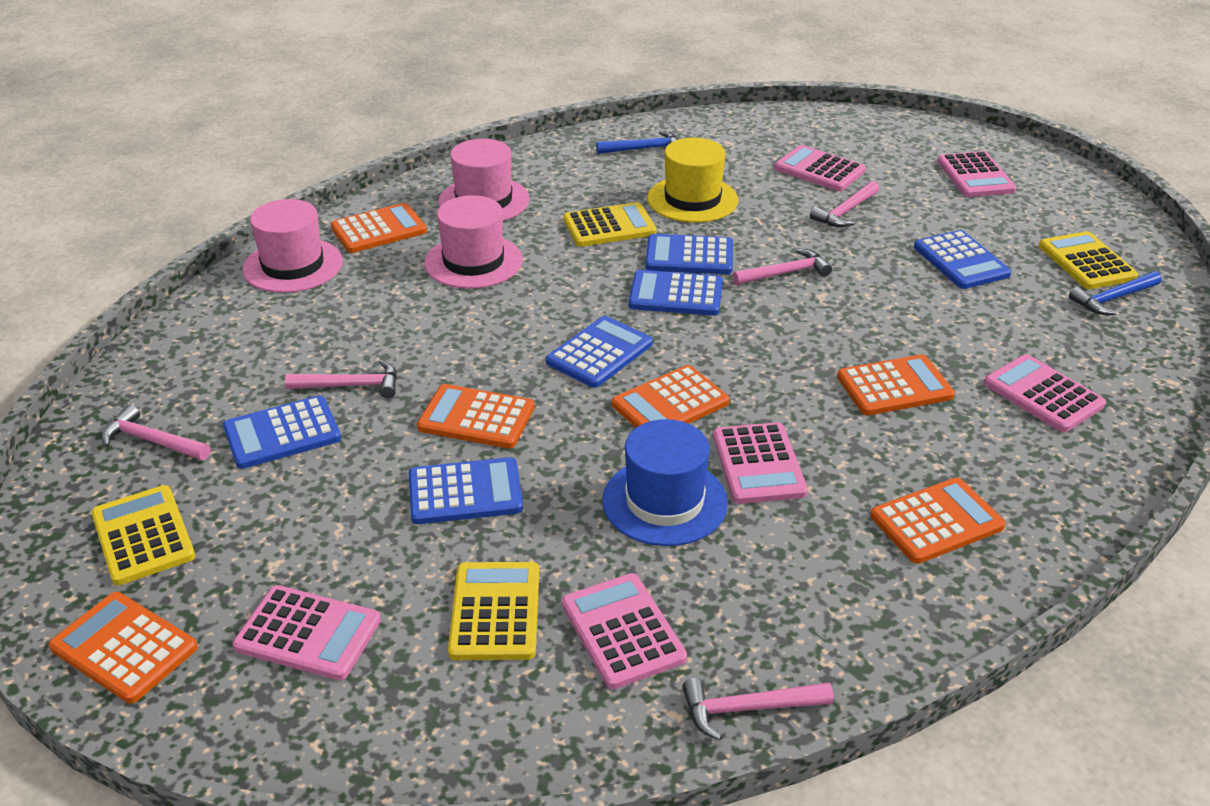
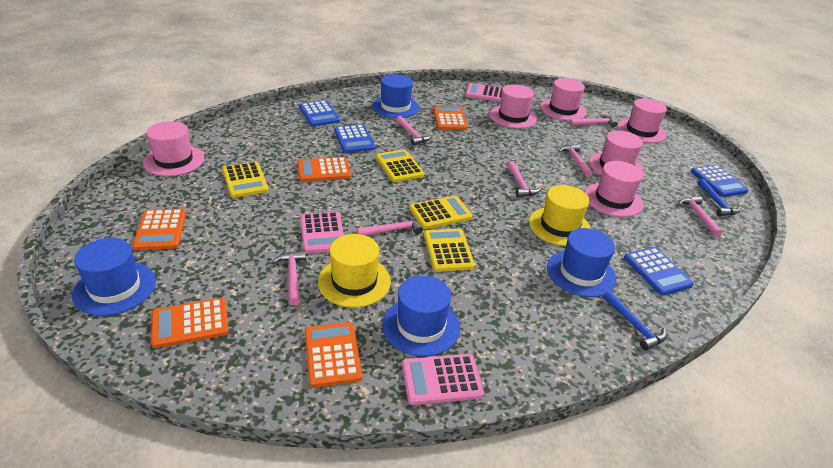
blue calculator: [223,396,341,469] [409,457,523,524] [546,316,653,388] [629,270,723,316] [645,234,733,274] [914,230,1012,289] = 6 -> [299,100,340,127] [334,124,376,153] [624,247,694,296] [691,165,749,197] = 4
blue hat: [602,419,728,546] = 1 -> [72,238,156,316] [372,74,419,118] [382,275,460,357] [547,228,616,297] = 4
orange calculator: [49,592,198,703] [331,203,427,253] [417,384,534,448] [612,365,729,428] [837,354,955,415] [870,478,1006,564] = 6 -> [132,209,186,250] [151,298,229,348] [297,157,351,182] [305,322,362,387] [433,106,468,130] = 5
pink calculator: [233,585,381,680] [562,573,687,689] [713,422,808,504] [774,145,866,191] [937,151,1017,197] [984,354,1106,432] = 6 -> [300,212,344,254] [402,354,484,405] [465,83,503,102] = 3
pink hammer: [101,405,210,460] [285,360,397,398] [682,678,834,741] [732,249,832,285] [810,181,879,227] = 5 -> [273,250,306,306] [357,214,423,236] [396,116,431,146] [507,161,541,197] [559,144,593,177] [569,114,617,128] [678,196,722,237] = 7
pink hat: [242,199,343,293] [424,195,523,289] [438,139,530,221] = 3 -> [143,121,204,176] [490,84,537,129] [540,78,587,121] [585,161,643,217] [589,131,643,175] [617,98,667,143] = 6
yellow hat: [647,138,738,223] = 1 -> [318,234,391,308] [529,185,591,246] = 2

